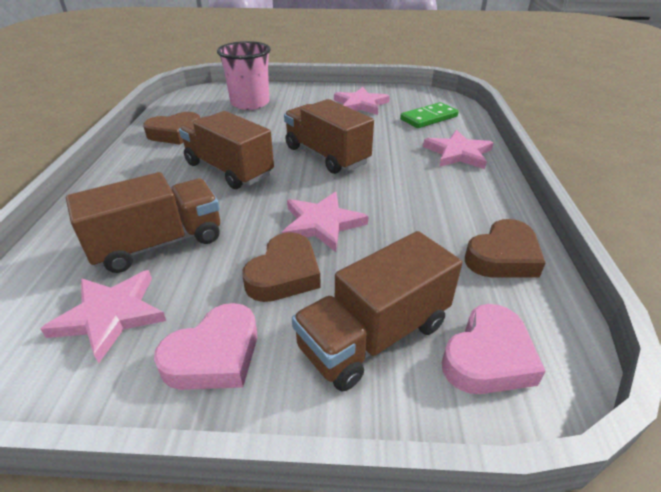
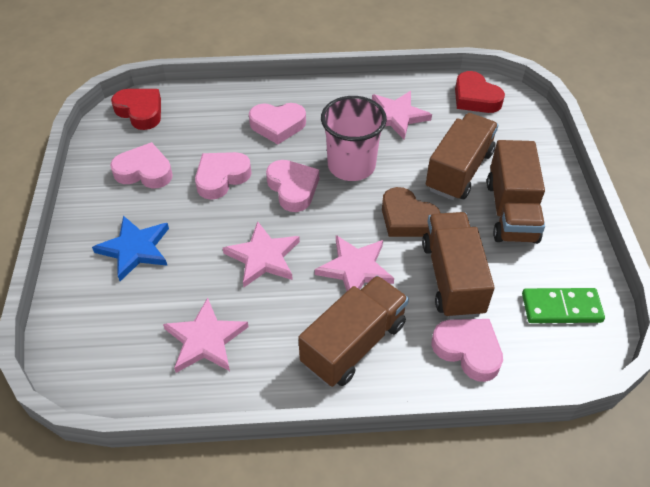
blue star: none = 0 -> [92,216,169,281] = 1
brown heart: [143,112,200,145] [242,232,321,302] [465,219,545,278] = 3 -> [382,187,440,237] = 1
pink heart: [154,303,257,390] [442,304,546,394] = 2 -> [110,142,173,188] [195,152,252,200] [249,103,306,144] [266,160,319,212] [432,319,503,382] = 5
red heart: none = 0 -> [111,89,161,130] [455,71,505,113] = 2

